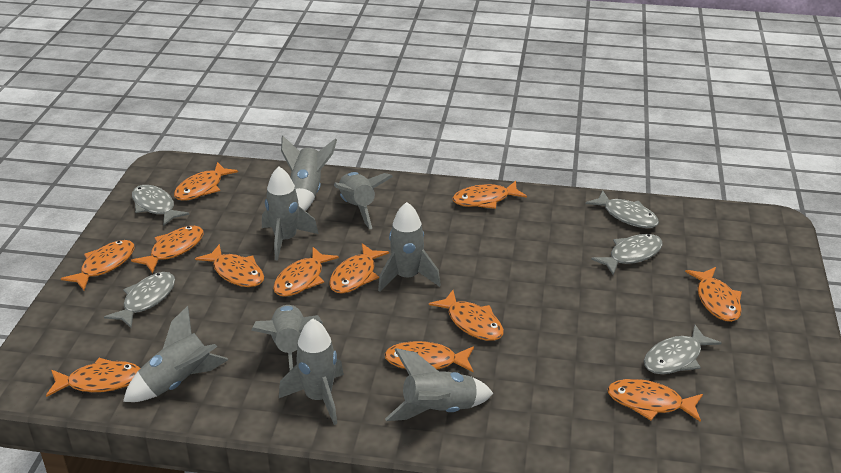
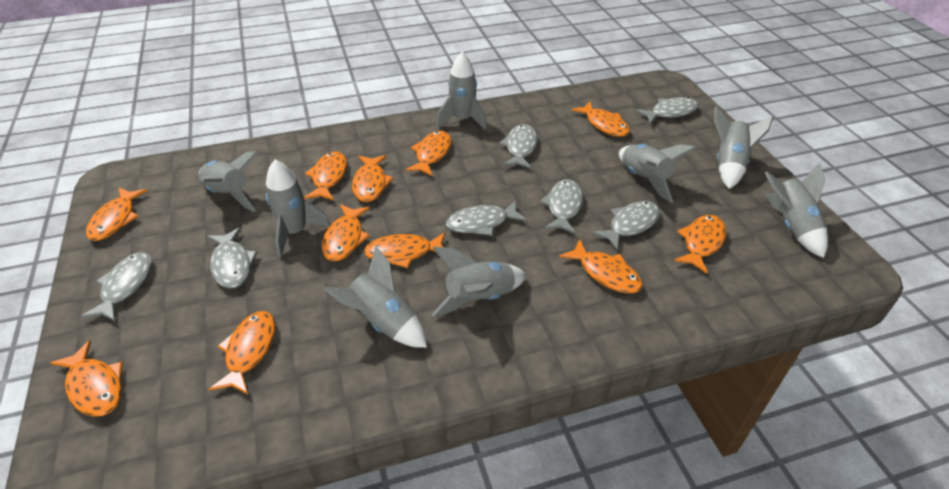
grey fish: [104,272,175,328] [132,185,189,226] [586,191,659,228] [591,234,663,275] [644,325,722,374] = 5 -> [81,252,152,322] [207,227,257,289] [446,200,527,236] [499,124,538,169] [540,179,583,234] [592,201,660,250] [635,97,699,124] = 7
orange fish: [46,358,140,397] [61,240,134,290] [131,226,203,273] [174,162,238,201] [195,244,264,287] [273,247,339,297] [330,243,389,294] [384,341,474,372] [429,290,504,341] [452,181,527,209] [607,379,703,422] [685,267,742,322] = 12 -> [50,340,123,416] [86,187,148,241] [209,311,275,394] [304,151,347,200] [322,204,370,261] [352,155,394,202] [364,232,445,268] [405,131,452,176] [559,239,643,293] [571,101,630,137] [674,215,726,274] = 11

